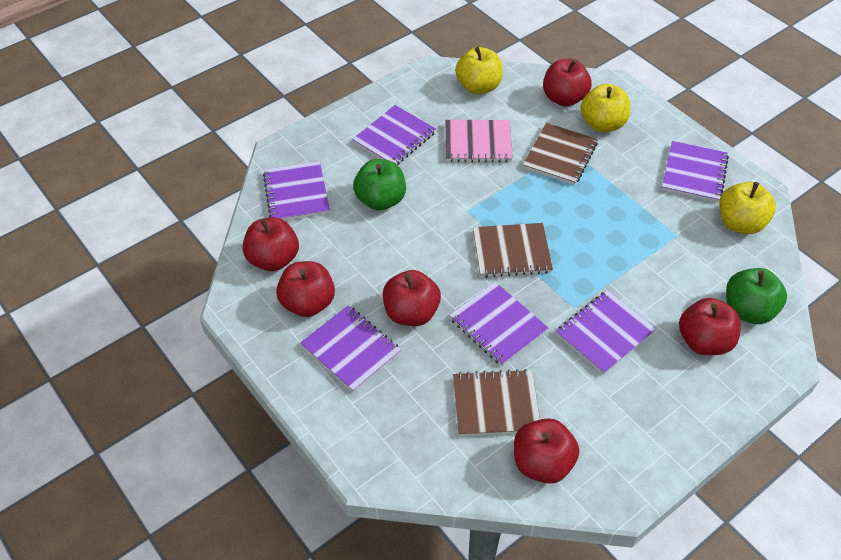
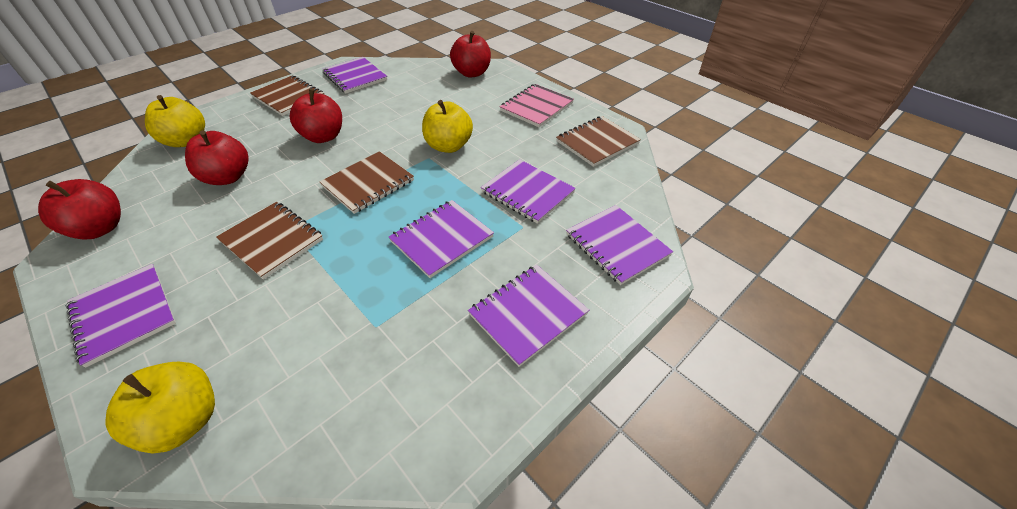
brown notebook: [453,369,540,436] [473,223,553,278] [523,123,598,185] = 3 -> [216,202,323,280] [250,75,324,116] [320,151,414,214] [556,116,641,167] = 4
green apple: [353,159,406,211] [726,268,787,324] = 2 -> none = 0
red apple: [243,217,299,271] [276,261,335,317] [383,270,441,326] [514,418,579,484] [543,59,591,106] [679,298,741,355] = 6 -> [38,179,121,240] [185,130,248,185] [290,89,342,143] [450,31,491,78] = 4

